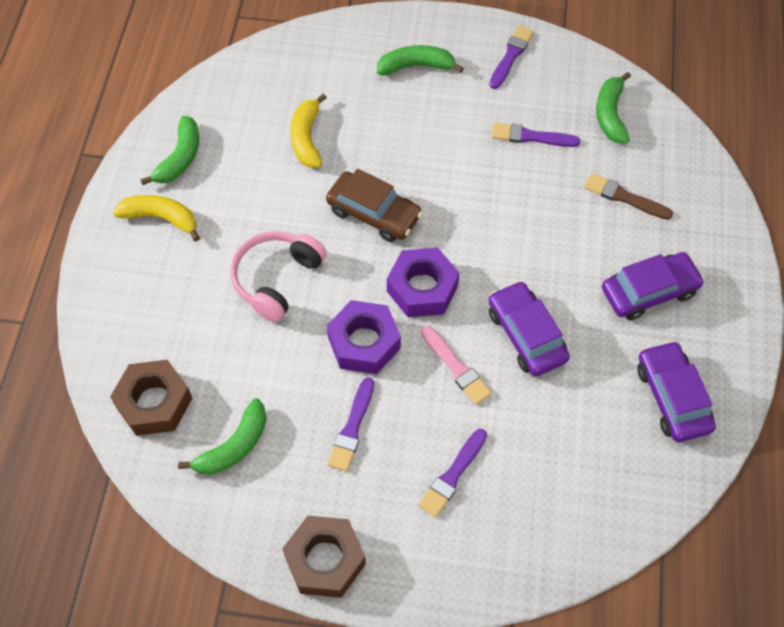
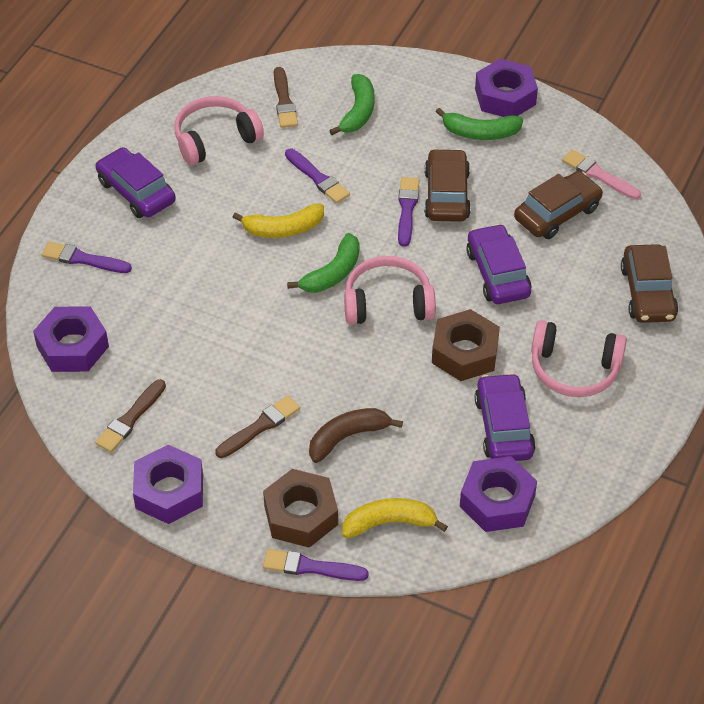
brown banana: none = 0 -> [309,408,403,463] = 1
brown brush: [584,173,673,220] = 1 -> [95,379,166,452] [215,395,300,458] [274,67,298,128] = 3
brown car: [326,169,422,242] = 1 -> [424,149,471,222] [514,171,603,239] [621,244,678,323] = 3
green banana: [140,116,199,185] [178,398,267,475] [377,45,464,75] [596,72,631,143] = 4 -> [287,233,360,293] [329,74,374,135] [436,108,523,140] = 3
pink headphones: [230,231,327,322] = 1 -> [174,96,264,165] [344,256,436,325] [531,320,627,397] = 3
purple nut: [327,300,401,374] [387,248,460,317] = 2 -> [33,307,109,372] [133,445,203,524] [460,456,537,532] [475,59,538,117] = 4

